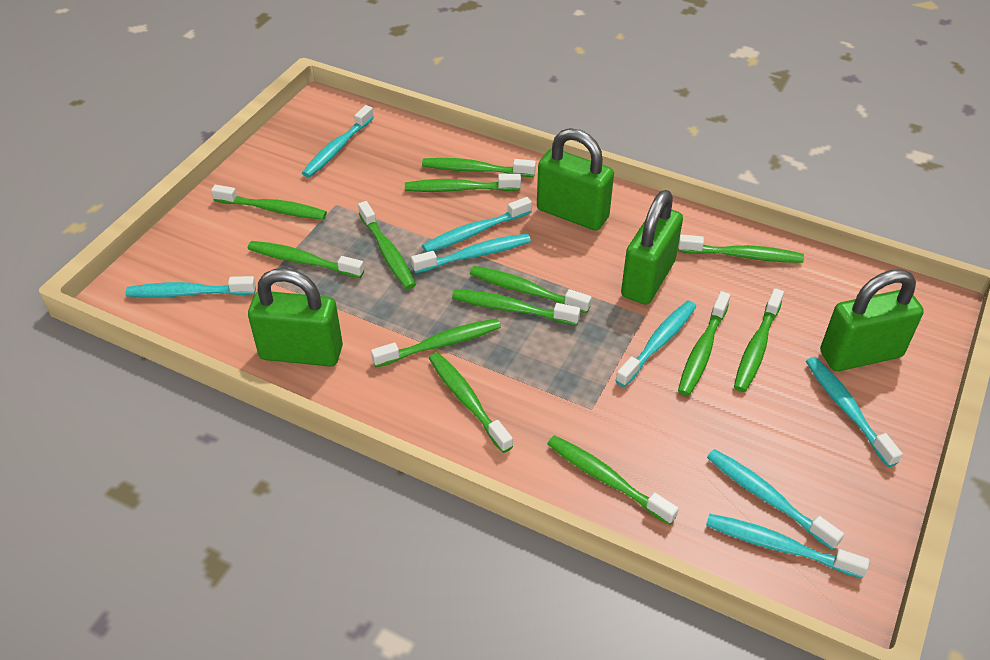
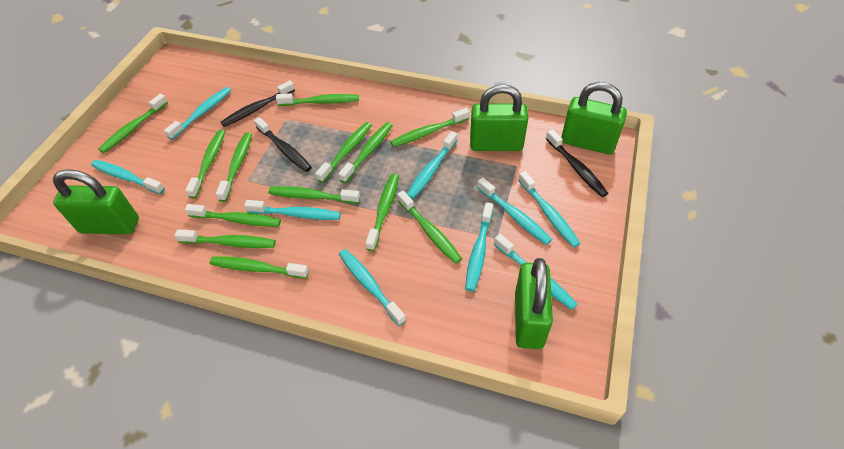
black toothbrush: none = 0 -> [220,80,295,127] [254,117,312,172] [546,129,608,197] = 3
turquoise toothbrush: [126,276,256,298] [302,105,374,177] [411,234,531,273] [422,197,532,252] [615,301,696,387] [706,514,870,578] [707,449,844,550] [806,357,903,467] = 8 -> [91,160,165,194] [164,87,231,140] [244,200,341,220] [339,249,406,326] [407,131,458,199] [465,202,493,292] [477,178,552,245] [494,234,578,310] [518,171,581,248] = 9

